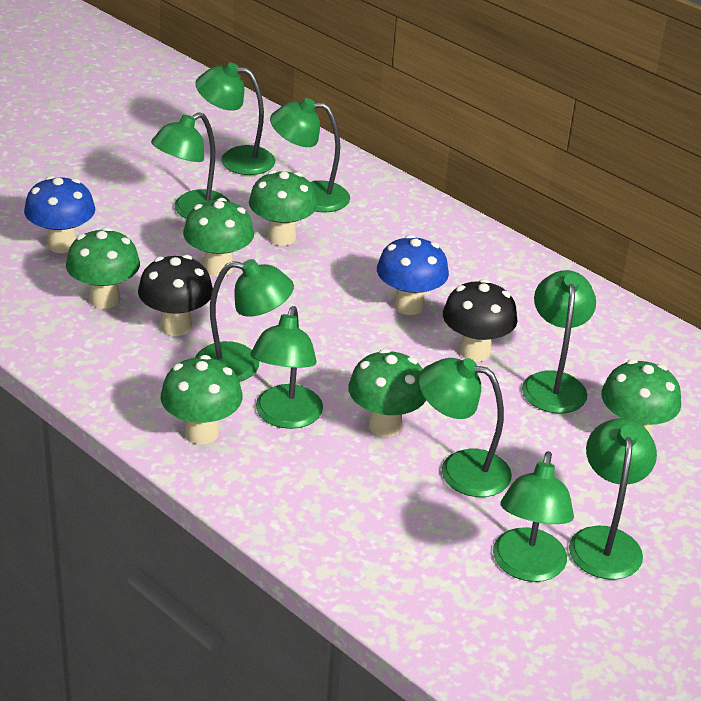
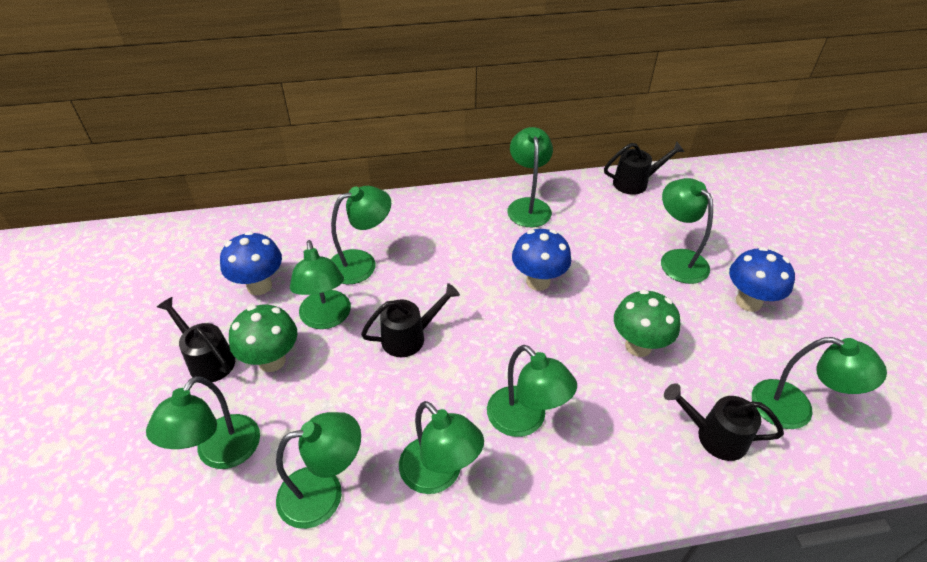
black mushroom: [138,255,213,336] [443,279,517,362] = 2 -> none = 0
black watering can: none = 0 -> [157,297,235,382] [361,283,460,357] [604,141,685,195] [664,383,784,461] = 4
blue mushroom: [24,176,95,253] [377,235,449,315] = 2 -> [220,231,282,295] [512,229,571,291] [729,247,795,312] = 3
green mushroom: [66,227,140,309] [161,355,242,444] [183,198,254,277] [249,170,317,246] [348,349,426,437] [601,359,681,434] = 6 -> [229,305,297,372] [614,289,680,357] = 2

